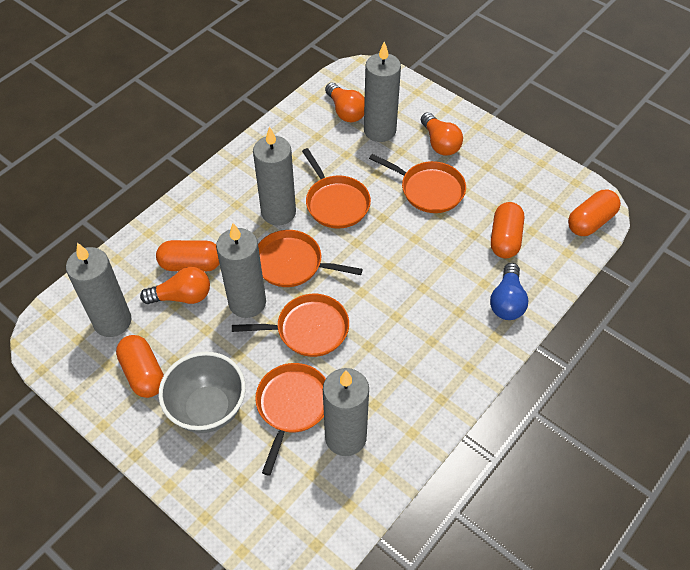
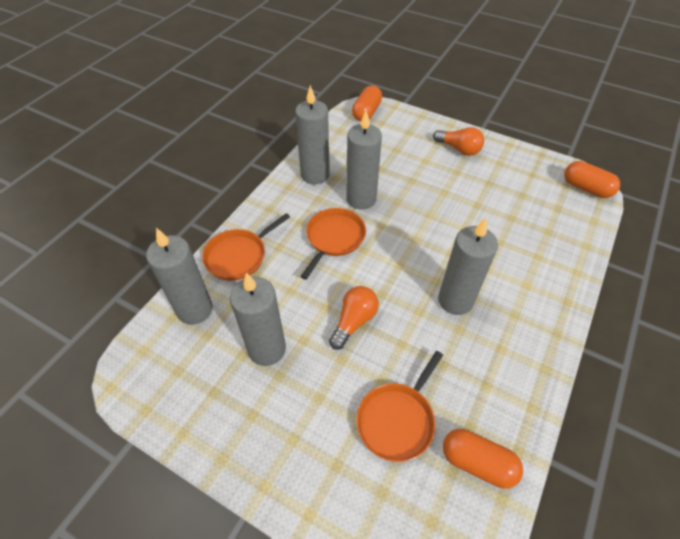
blue light bulb: [490,263,529,320] = 1 -> none = 0
grey bowl: [159,352,246,433] = 1 -> none = 0
orange capsule: [116,335,164,398] [156,240,220,272] [491,202,524,258] [568,189,621,236] = 4 -> [352,85,382,122] [443,429,523,489] [564,161,620,198] = 3
orange light bulb: [140,267,210,304] [325,83,365,122] [421,112,463,156] = 3 -> [329,286,379,350] [433,127,484,156] = 2
orange pan: [232,294,349,357] [255,363,326,476] [258,230,363,287] [302,148,371,229] [369,154,466,213] = 5 -> [202,213,290,281] [300,208,366,280] [356,351,443,462] = 3

